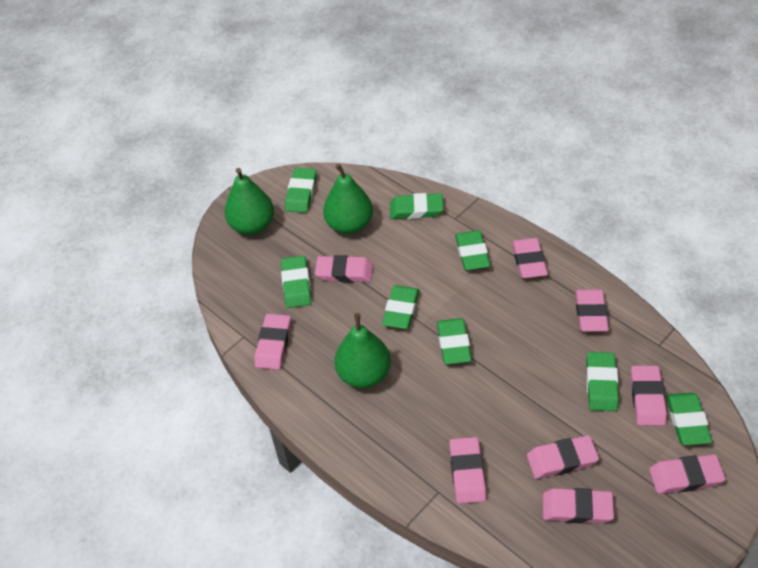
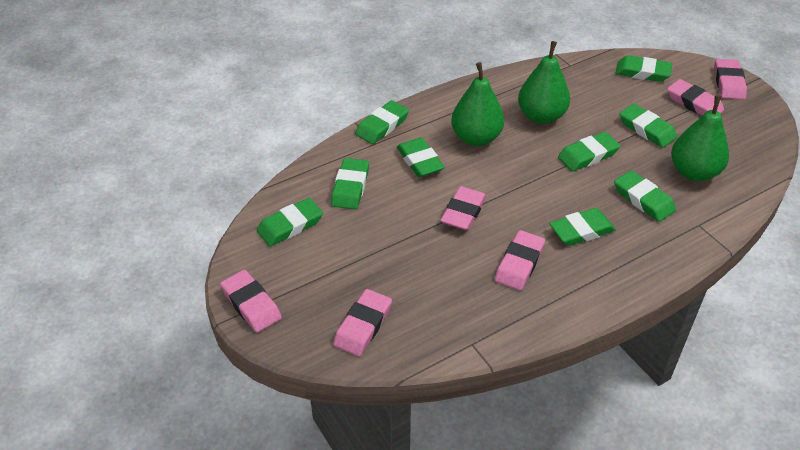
green eraser: [281,256,311,308] [285,168,317,213] [382,285,419,329] [390,193,444,219] [437,318,472,365] [455,230,490,271] [586,352,619,411] [666,392,712,445] = 8 -> [257,198,323,246] [331,158,369,209] [355,100,409,144] [397,137,445,177] [549,208,616,246] [558,132,620,171] [614,170,676,222] [616,55,672,82] [619,104,677,148] = 9
pink eraser: [255,314,291,370] [315,255,373,283] [449,437,486,504] [512,238,548,278] [527,435,599,479] [543,488,614,524] [575,289,609,332] [631,366,667,426] [649,454,725,494] = 9 -> [220,270,282,332] [333,289,392,356] [440,186,487,230] [495,230,545,291] [667,79,724,115] [714,59,747,100] = 6

